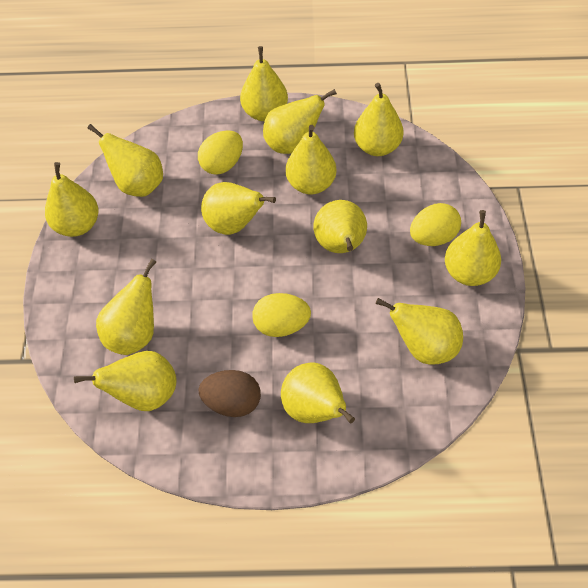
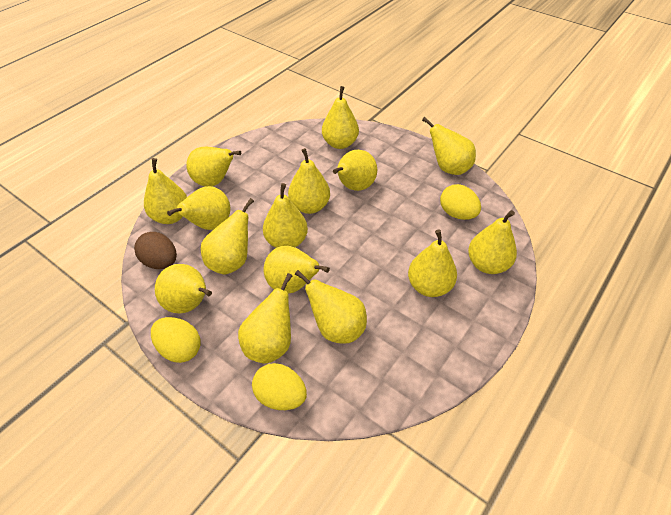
yellow pear: [45,162,98,237] [74,351,176,411] [88,124,163,197] [96,259,156,355] [201,182,276,235] [240,46,288,121] [263,89,337,154] [281,362,355,423] [286,125,336,194] [313,200,367,253] [354,83,403,156] [376,298,463,365] [445,210,501,286] = 13 -> [144,158,187,224] [155,264,212,313] [167,186,230,230] [187,147,241,187] [201,198,254,274] [238,273,293,364] [263,183,308,248] [263,246,330,294] [288,148,330,214] [295,270,367,344] [322,86,359,149] [333,150,377,191] [408,229,457,297] [422,117,476,175] [468,210,517,274] = 15

